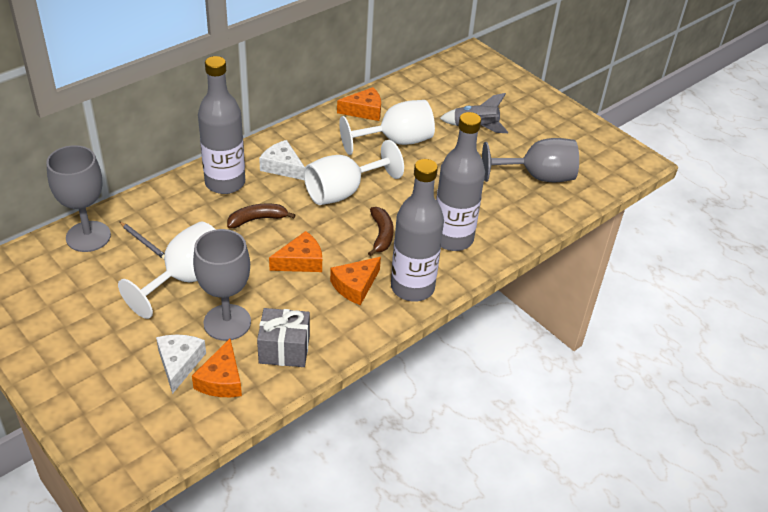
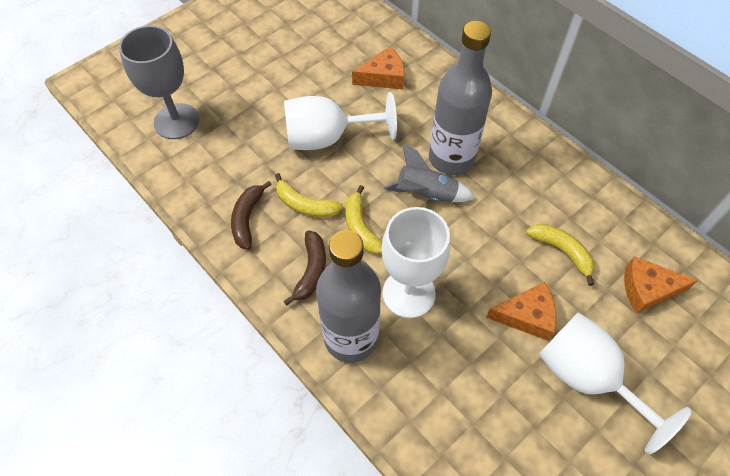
grey bottle: [198,56,245,194] [391,159,444,302] [436,112,485,251] = 3 -> [316,230,381,363] [429,21,492,175] = 2
grey gift: [257,308,310,367] = 1 -> none = 0
grey goblet: [46,145,111,252] [193,229,251,341] [482,138,579,182] = 3 -> [119,25,200,139] = 1
grey pencil: [120,222,165,259] = 1 -> none = 0
orange cheese: [192,339,242,397] [269,231,322,272] [330,257,381,305] [337,87,381,121] = 4 -> [352,46,404,89] [486,282,556,341] [624,256,698,314] = 3
white cheese: [156,335,206,394] [259,140,305,180] = 2 -> none = 0
yellow banana: none = 0 -> [275,173,343,218] [345,185,382,255] [526,224,595,286] = 3

